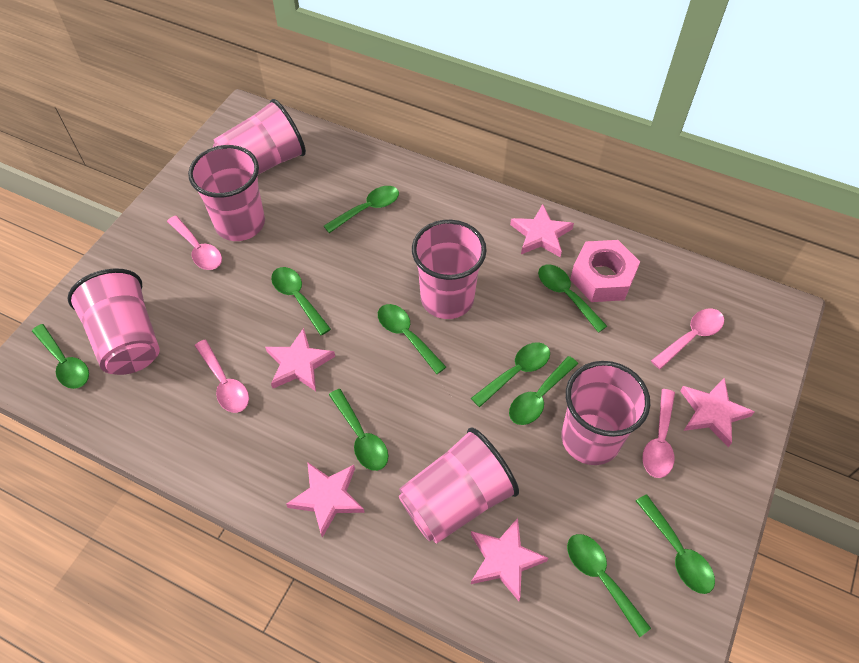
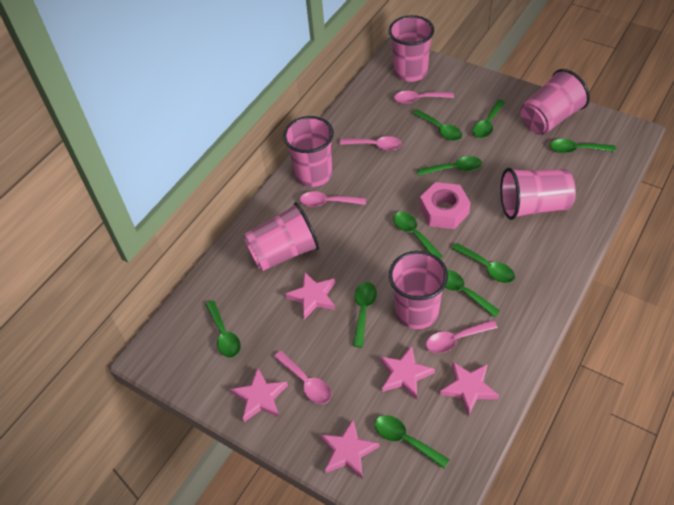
pink spoon: [167,216,222,270] [195,340,249,413] [643,389,675,478] [651,308,724,370] = 4 -> [274,351,331,404] [300,191,366,207] [340,136,402,151] [394,91,454,104] [426,320,497,353] = 5

